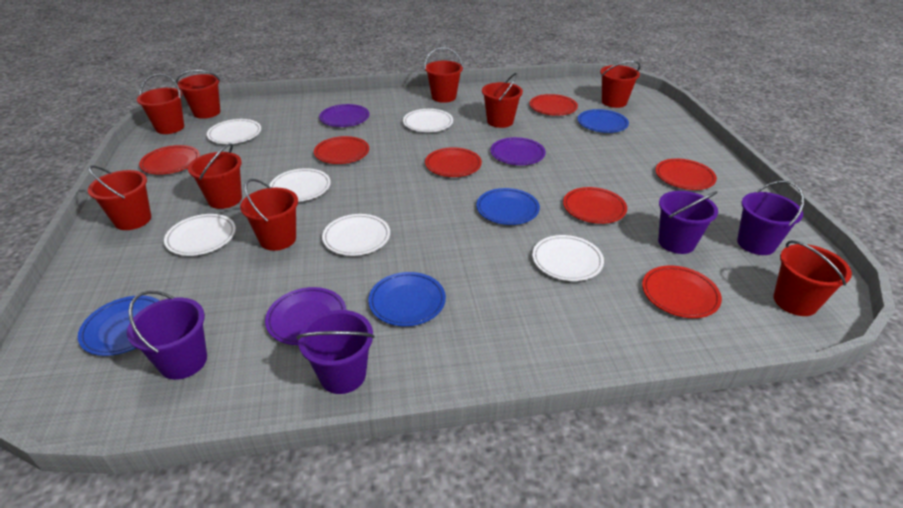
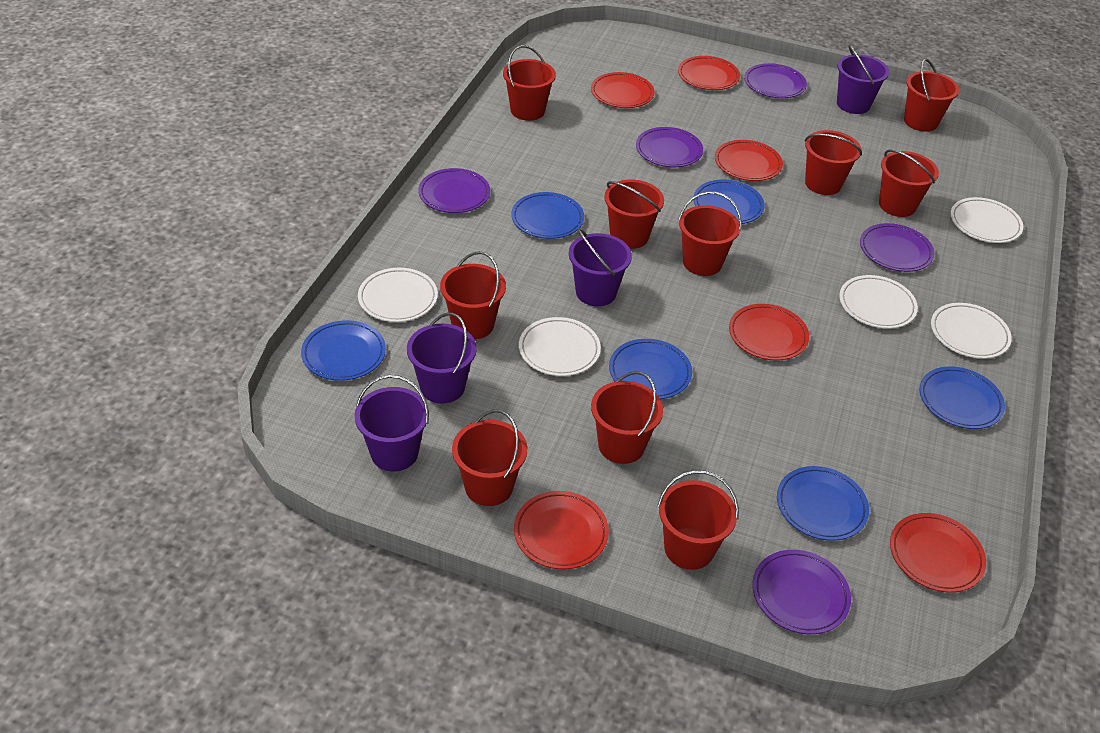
blue plate: [78,296,160,356] [368,272,446,326] [476,188,540,225] [578,109,629,133] = 4 -> [301,320,386,381] [511,192,584,239] [609,339,692,399] [693,180,765,224] [777,466,869,541] [920,367,1005,429] = 6
purple plate: [265,287,346,345] [319,104,369,127] [490,137,546,165] = 3 -> [418,168,490,213] [636,127,703,167] [744,63,807,98] [752,550,851,634] [860,223,934,272] = 5
red bucket: [88,165,151,230] [137,74,184,134] [176,70,220,119] [188,143,242,209] [240,179,298,251] [424,47,463,103] [482,73,523,128] [600,61,640,108] [773,240,852,316] = 9 -> [440,251,506,339] [452,409,527,506] [503,45,556,121] [591,371,663,464] [604,180,664,249] [658,470,739,570] [678,192,742,276] [805,130,862,195] [879,149,939,217] [904,59,959,132] = 10
red plate: [139,145,200,175] [314,136,369,164] [425,147,482,177] [529,94,578,116] [563,187,627,224] [642,266,722,318] [655,159,717,190] = 7 -> [514,491,609,569] [591,72,655,108] [678,56,740,90] [715,140,783,181] [729,304,809,361] [890,513,986,592] = 6
white plate: [164,214,236,256] [207,119,261,144] [269,168,331,202] [322,214,390,256] [403,109,453,132] [532,235,604,281] = 6 -> [358,268,438,322] [519,317,601,376] [839,275,918,329] [931,303,1012,359] [951,197,1023,243] = 5

